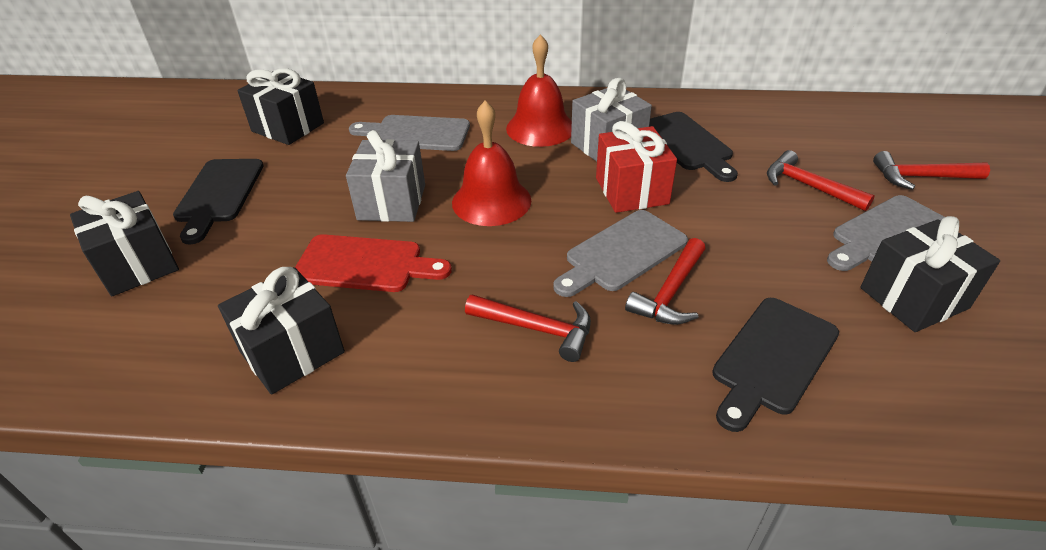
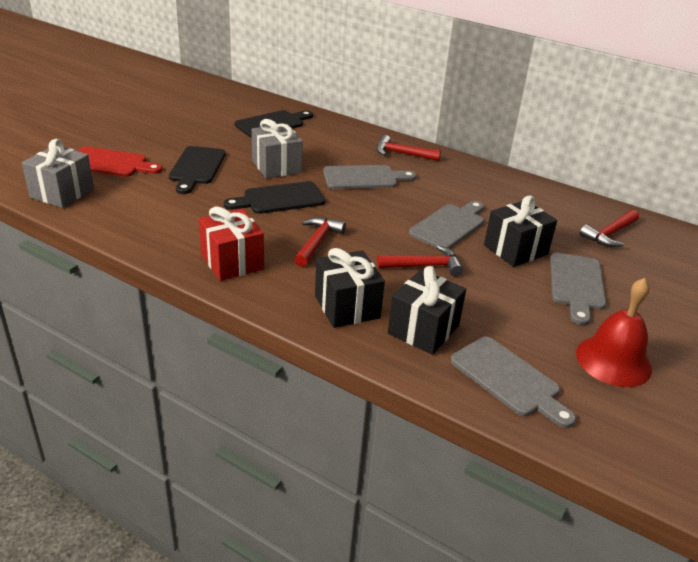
black gift: [70,191,179,296] [218,267,345,394] [237,68,324,145] [860,216,1000,332] = 4 -> [315,248,385,328] [388,266,466,355] [484,195,557,267] = 3
grey cutting board: [349,115,470,151] [553,210,688,297] [827,195,944,271] = 3 -> [323,165,416,189] [409,201,484,248] [451,337,576,428] [550,253,606,325] = 4
red bell: [452,101,531,226] [506,34,572,147] = 2 -> [576,278,652,387] = 1

